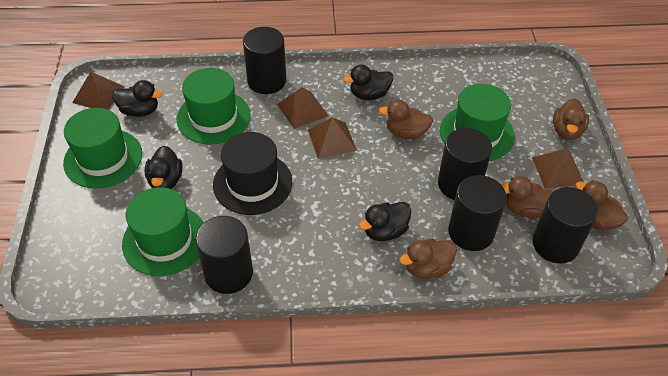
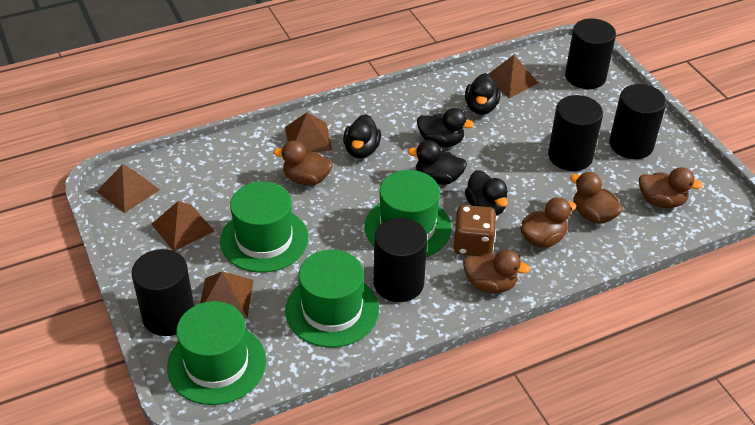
black duck: [112,80,162,117] [145,146,183,189] [343,65,393,100] [359,202,411,241] = 4 -> [343,114,381,158] [408,140,467,185] [417,108,474,147] [465,73,501,115] [465,170,508,216] = 5
black hat: [213,132,292,215] = 1 -> none = 0
brown dice: none = 0 -> [454,205,497,256] = 1
brown pyramid: [72,72,125,109] [277,87,328,129] [308,118,357,159] [532,149,584,189] = 4 -> [97,164,160,213] [151,201,214,251] [200,271,253,318] [285,112,332,152] [488,55,538,98] = 5

